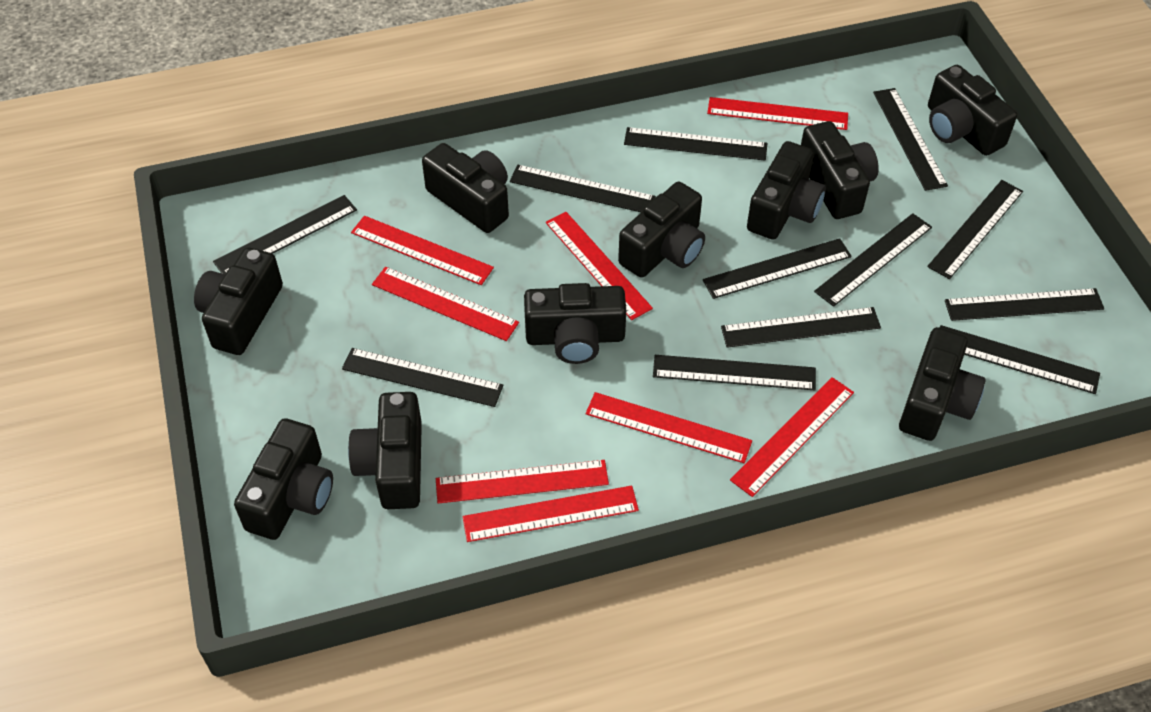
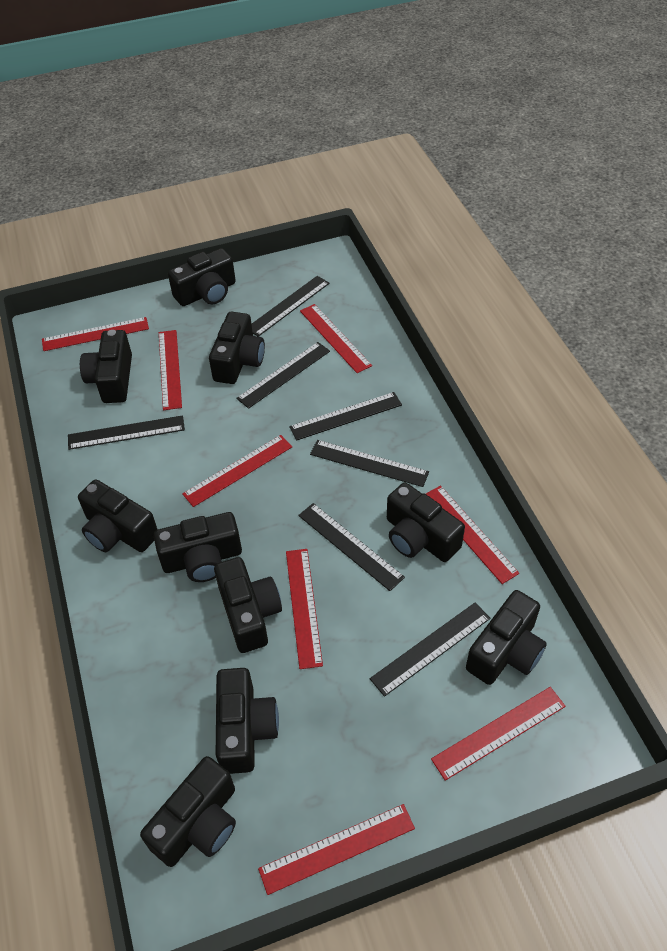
black ruler: [213,195,357,274] [342,348,503,407] [510,165,656,212] [624,127,768,161] [653,355,816,390] [703,238,852,299] [721,307,881,348] [814,213,932,307] [873,88,948,191] [927,180,1023,279] [940,325,1100,394] [945,288,1104,321] = 12 -> [68,415,185,450] [236,342,330,409] [252,276,330,337] [289,392,402,441] [298,503,405,591] [310,440,429,487] [370,603,490,697] = 7

